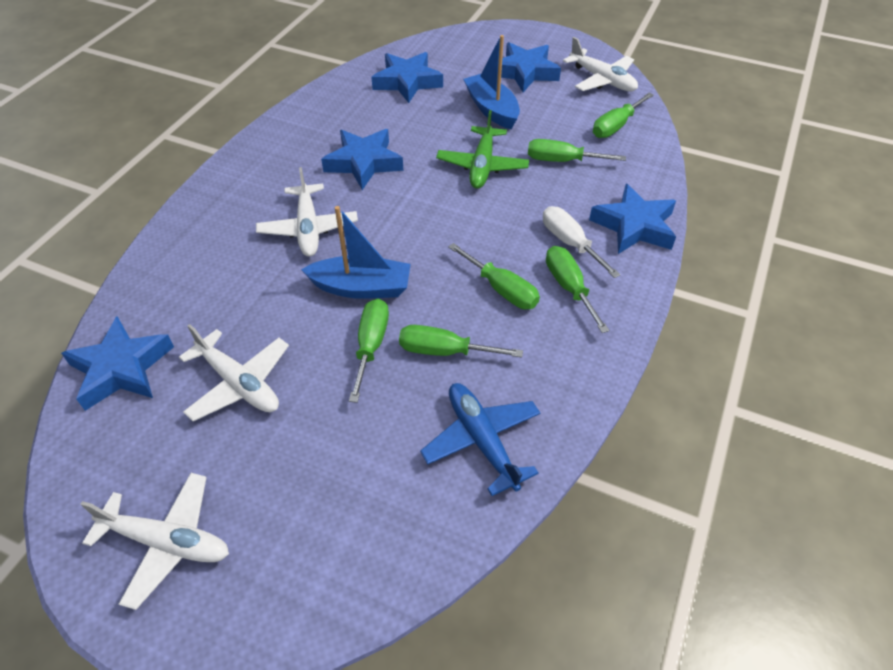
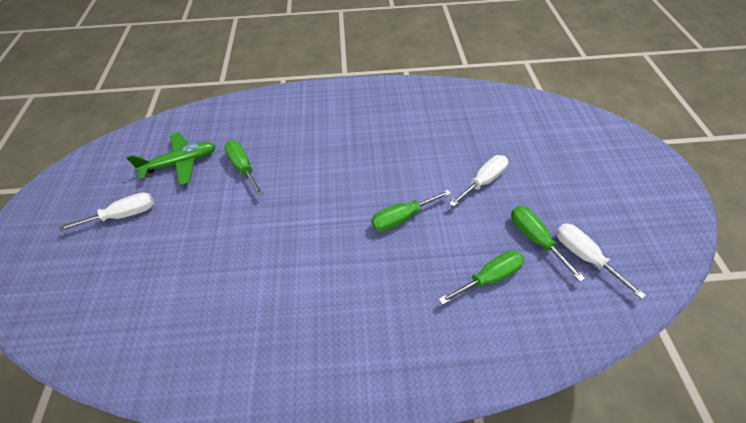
blue boat: [301,206,411,299] [463,35,520,129] = 2 -> none = 0
blue plane: [420,383,540,496] = 1 -> none = 0
blue star: [61,316,174,411] [321,129,404,190] [371,52,443,103] [501,42,561,92] [589,184,676,254] = 5 -> none = 0
green screwdriver: [349,299,389,403] [399,325,523,358] [448,243,540,309] [528,139,626,162] [546,246,609,333] [593,93,654,138] = 6 -> [224,140,263,196] [371,190,451,232] [439,250,525,305] [511,206,585,282] = 4
white plane: [80,473,229,610] [179,324,289,421] [256,167,358,256] [563,37,638,92] = 4 -> none = 0
white screwdriver: [543,206,621,278] = 1 -> [60,192,154,231] [449,155,508,207] [556,223,646,299] = 3

